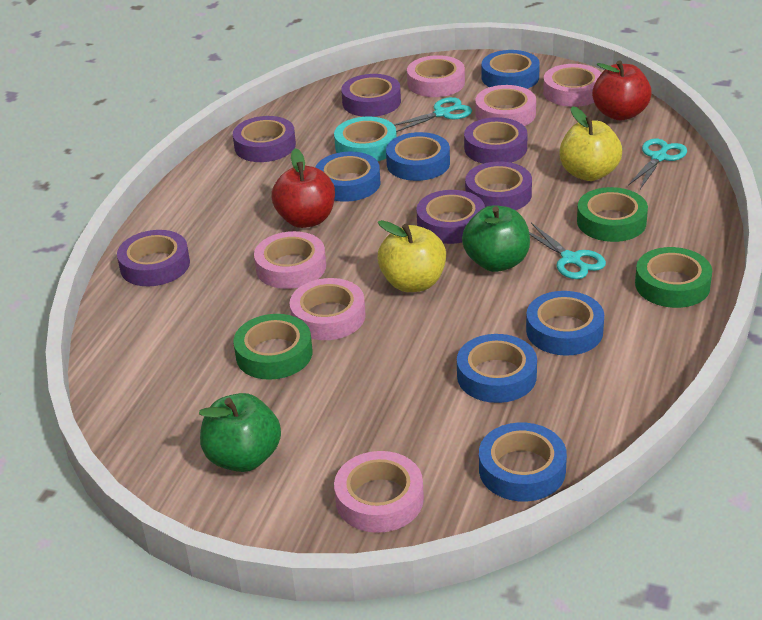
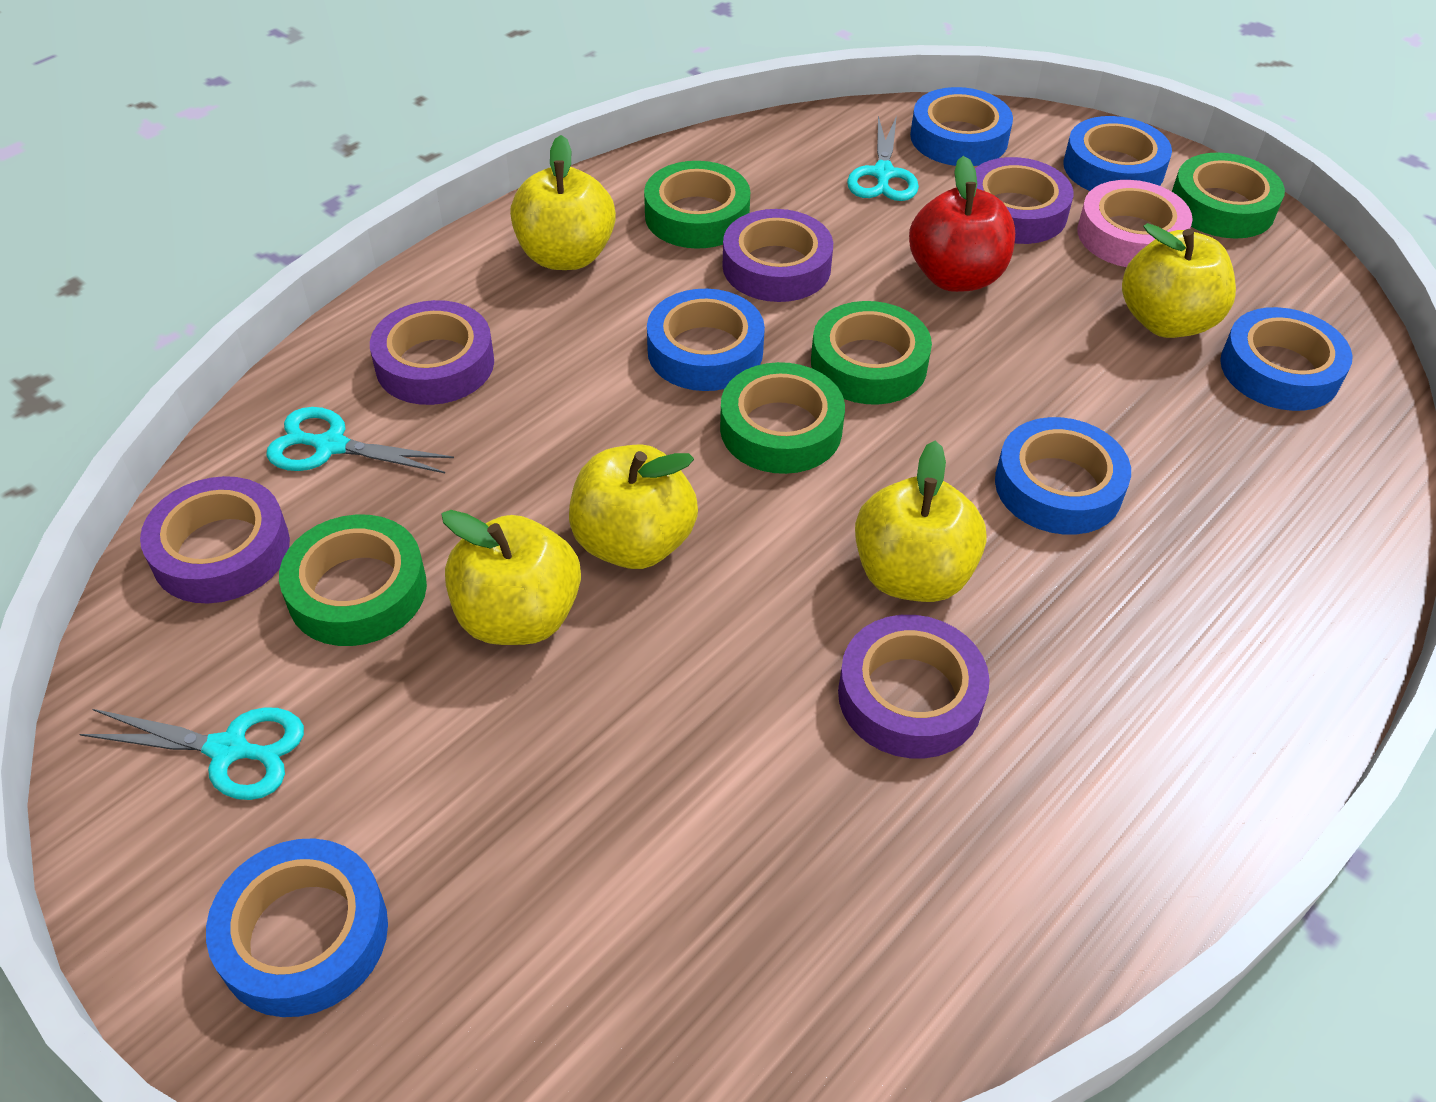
green apple: [199,393,281,472] [462,205,530,272] = 2 -> none = 0
green tape: [233,314,312,380] [577,187,648,242] [635,247,712,308] = 3 -> [279,514,427,646] [644,161,750,249] [720,362,845,474] [811,301,932,405] [1172,153,1285,239] = 5
pink tape: [254,231,326,289] [290,278,366,340] [334,451,424,533] [407,55,465,97] [475,85,536,126] [543,64,601,107] = 6 -> [1077,180,1193,267] = 1
purple tape: [117,230,190,286] [233,116,296,162] [341,74,401,117] [416,190,485,244] [464,117,528,164] [465,162,532,210] = 6 -> [140,476,290,604] [370,300,494,405] [723,209,833,302] [838,615,990,758] [975,157,1074,244] = 5
red apple: [271,148,335,228] [592,60,652,121] = 2 -> [909,156,1015,292] = 1
turquoise tape: [334,117,397,161] = 1 -> none = 0
yellow apple: [377,220,446,292] [559,106,622,181] = 2 -> [441,510,581,645] [510,135,616,270] [569,444,698,569] [855,441,987,602] [1122,223,1236,338] = 5

